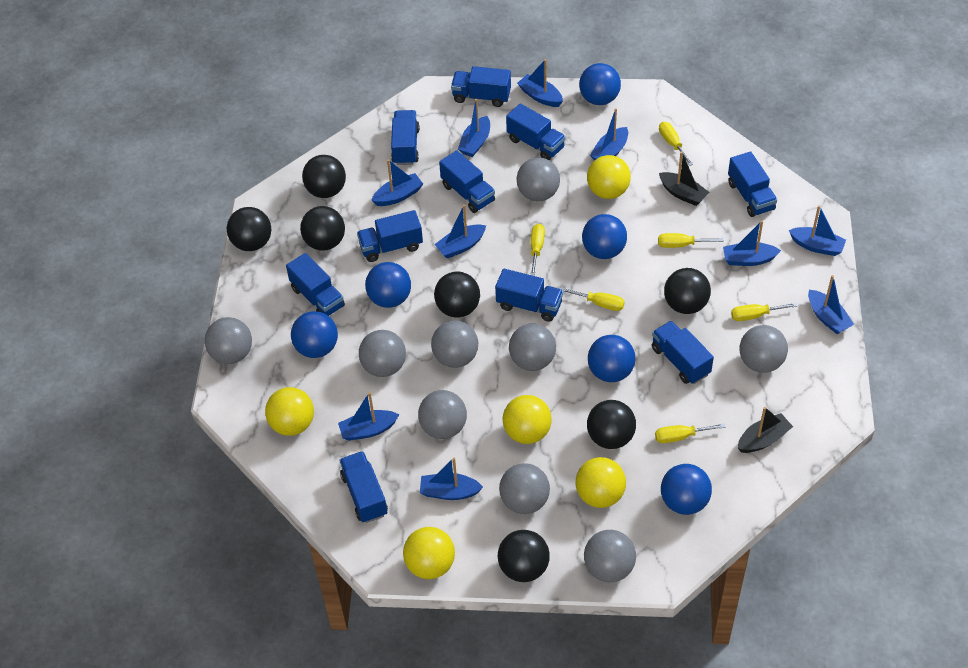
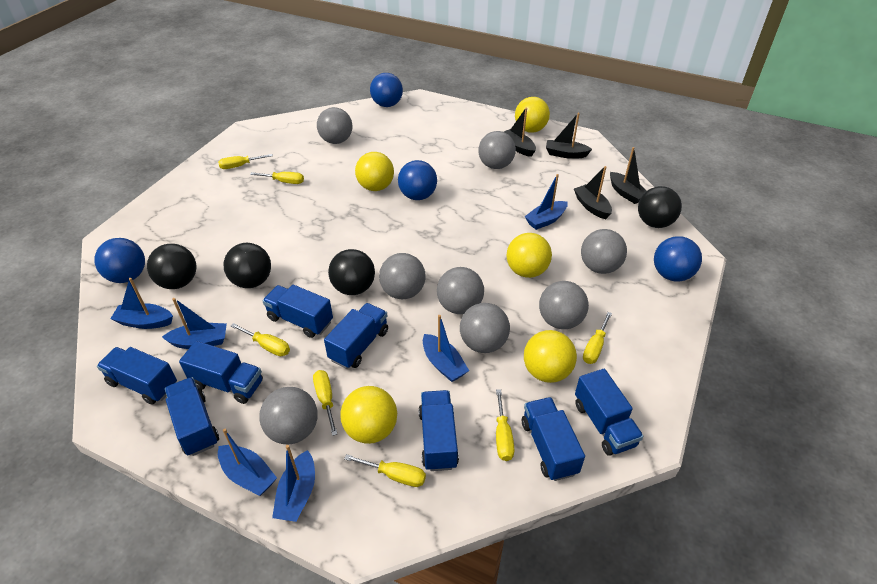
black ball: [227,207,271,251] [300,206,345,251] [302,155,346,198] [434,272,480,318] [498,530,550,582] [587,400,636,449] [664,268,711,314] = 7 -> [147,244,196,289] [223,243,271,288] [328,249,375,295] [638,186,682,228] = 4
black boat: [659,151,709,206] [738,407,793,453] = 2 -> [504,108,536,157] [546,113,592,159] [574,166,612,219] [610,147,646,204] = 4
blue ball: [291,311,338,358] [365,262,411,308] [579,63,621,105] [582,214,627,259] [588,335,636,382] [661,464,712,515] = 6 -> [94,238,145,283] [370,73,403,107] [398,160,437,200] [654,236,702,282] = 4
blue boat: [338,392,399,441] [371,159,423,206] [420,458,483,500] [434,205,486,258] [458,99,490,157] [517,59,563,107] [590,108,628,161] [723,220,781,266] [789,205,846,256] [808,275,854,334] = 10 -> [110,278,173,329] [162,298,227,349] [218,429,277,496] [272,445,315,522] [423,315,469,382] [525,174,568,230] = 6
blue truck: [286,253,345,316] [339,451,388,523] [357,210,423,262] [391,110,420,165] [439,150,495,213] [451,66,511,107] [495,269,563,322] [506,103,566,160] [652,321,714,384] [728,151,777,217] = 10 -> [97,347,177,405] [165,377,219,456] [179,341,263,404] [262,285,333,338] [324,303,388,369] [419,390,459,471] [522,397,585,481] [575,369,644,456] = 8
grey ball: [205,317,252,364] [359,330,406,377] [418,390,467,439] [431,321,478,368] [499,463,550,514] [509,324,556,371] [517,158,560,201] [584,530,636,582] [739,325,788,373] = 9 -> [259,387,318,445] [317,107,353,144] [379,253,426,299] [437,267,484,314] [460,303,510,353] [478,131,516,169] [539,281,589,329] [581,229,627,274] = 8
yellow screwdriver: [530,224,545,276] [560,287,625,311] [655,423,725,443] [658,233,723,248] [659,122,693,166] [731,303,798,321] = 6 -> [218,154,273,169] [230,323,290,356] [250,172,304,184] [313,370,337,436] [344,454,426,487] [496,389,514,461] [583,312,612,364] = 7

